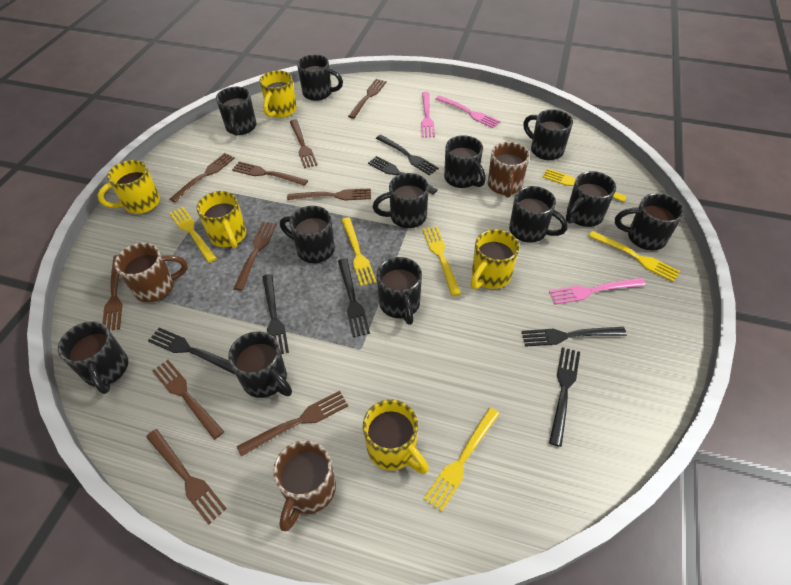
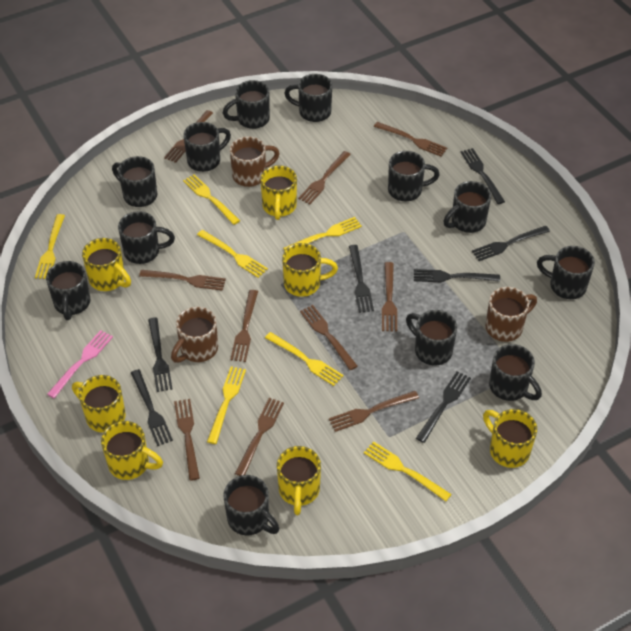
pink fork: [421,92,435,137] [436,95,500,128] [549,278,646,305] = 3 -> [47,330,113,398] = 1
yellow fork: [170,207,217,263] [342,217,376,286] [422,226,461,296] [424,407,500,512] [542,168,627,202] [588,231,680,282] = 6 -> [35,214,65,279] [183,174,240,225] [197,230,268,278] [207,366,246,444] [265,332,343,386] [283,217,362,251] [364,441,452,501] = 7
yellow mug: [98,160,160,214] [196,191,246,249] [259,70,297,118] [363,400,429,474] [470,229,519,289] = 5 -> [72,375,126,433] [82,238,131,291] [101,421,163,480] [260,165,297,220] [277,446,321,515] [282,243,338,297] [483,409,537,468] = 7

